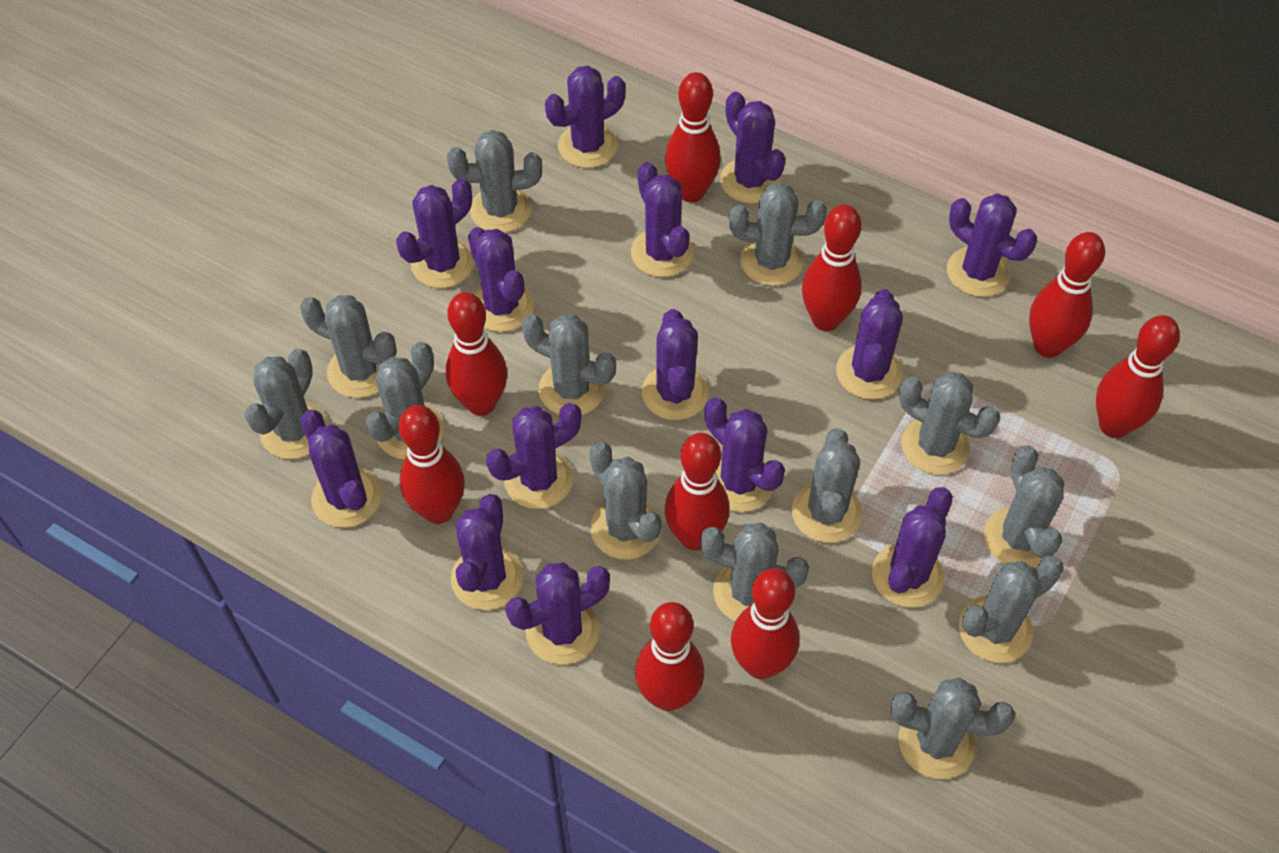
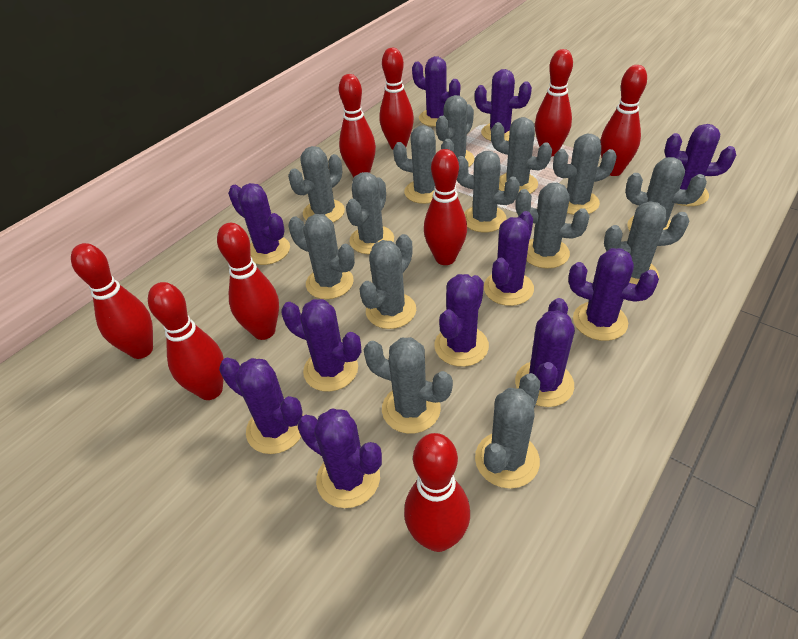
grey cactus: [244,349,328,459] [300,295,397,398] [365,342,444,459] [447,130,542,233] [522,314,616,415] [589,442,662,560] [701,523,809,621] [729,182,827,286] [792,428,862,543] [891,677,1015,779] [899,372,1000,475] [959,555,1064,663] [984,445,1064,568] = 13 -> [288,146,345,222] [288,214,355,299] [346,172,394,254] [359,234,416,329] [363,337,453,434] [393,125,455,204] [436,95,475,167] [457,151,520,233] [475,373,541,489] [491,117,552,194] [516,183,590,269] [553,134,617,215] [604,201,689,284] [625,157,707,231] = 14
purple cactus: [300,410,382,528] [396,178,474,288] [451,494,523,610] [468,227,534,332] [486,403,582,509] [506,562,610,664] [545,66,626,168] [631,162,694,277] [642,309,709,420] [705,398,785,512] [720,92,785,204] [836,289,903,399] [872,487,953,608] [947,194,1037,297] = 14 -> [219,358,304,454] [228,183,290,265] [281,299,361,392] [298,408,382,508] [412,56,460,127] [434,274,489,367] [475,69,532,141] [484,211,534,306] [515,298,575,407] [568,248,659,341] [665,124,736,206] = 11

